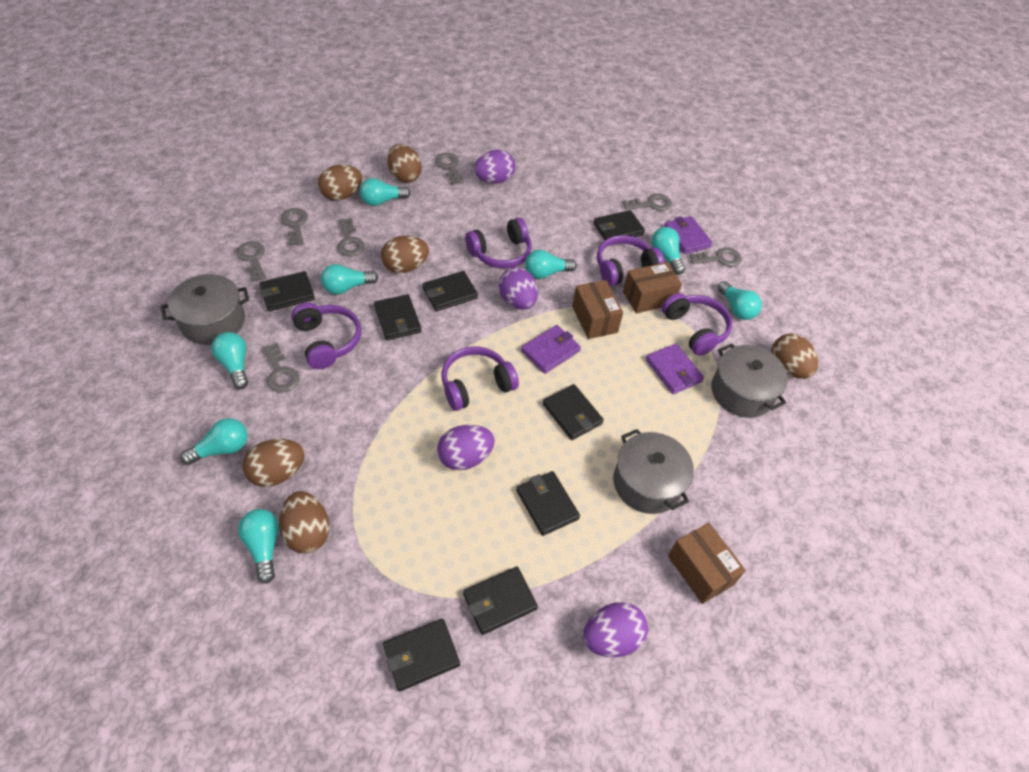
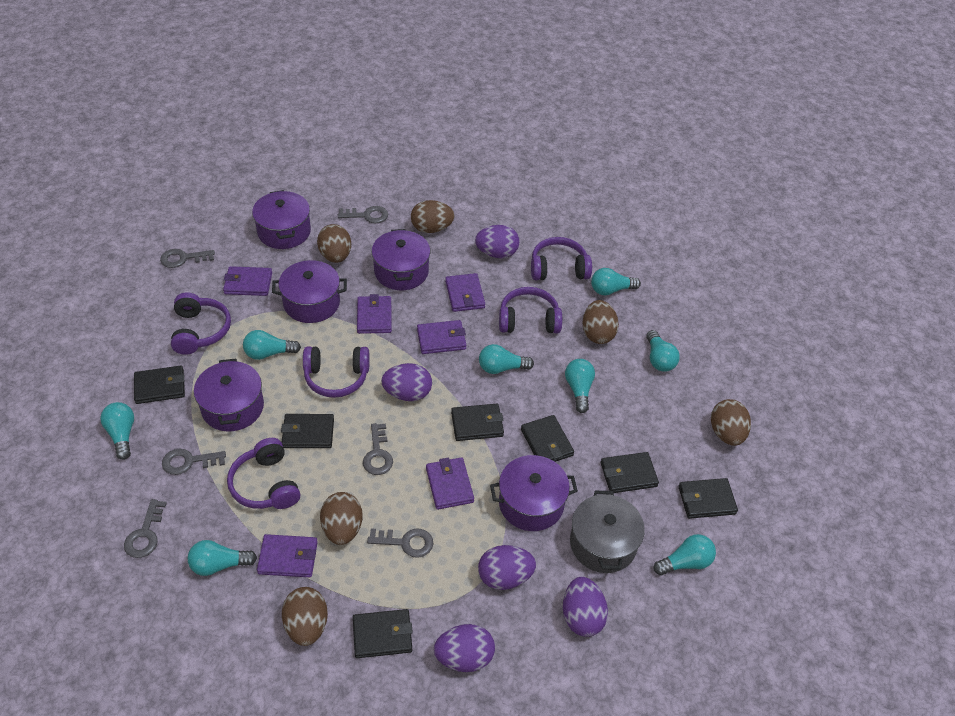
black wallet: [259,271,315,311] [374,294,421,340] [383,618,460,691] [422,271,478,311] [463,566,538,635] [516,471,580,536] [543,384,604,440] [594,210,645,240] = 8 -> [134,366,185,404] [281,414,334,448] [353,609,413,658] [451,404,504,441] [521,415,574,462] [600,452,659,493] [678,478,738,519] = 7
brown box: [572,280,623,339] [623,262,682,314] [668,523,746,604] = 3 -> none = 0
grey key: [236,241,266,282] [263,343,299,392] [281,208,308,246] [337,218,365,256] [435,153,464,185] [622,194,672,211] [689,247,742,267] = 7 -> [124,499,167,558] [160,249,215,268] [162,449,226,475] [338,206,388,223] [363,423,393,475] [367,528,433,558] = 6
grey pot: [161,274,249,345] [613,429,694,514] [711,343,788,418] = 3 -> [570,491,645,573] = 1
purple egg: [437,425,495,470] [474,150,515,184] [499,267,538,310] [583,602,648,657] = 4 -> [381,363,432,401] [434,624,495,672] [475,225,519,258] [478,545,536,590] [563,577,608,637] = 5
purple pot: none = 0 -> [194,359,264,432] [252,190,311,249] [272,260,347,323] [372,229,430,290] [490,455,578,531] = 5
purple wallet: [521,325,581,374] [646,344,704,394] [664,216,713,254] = 3 -> [223,266,272,296] [257,534,318,578] [357,294,392,334] [417,320,466,354] [426,457,474,510] [445,273,485,312] = 6

